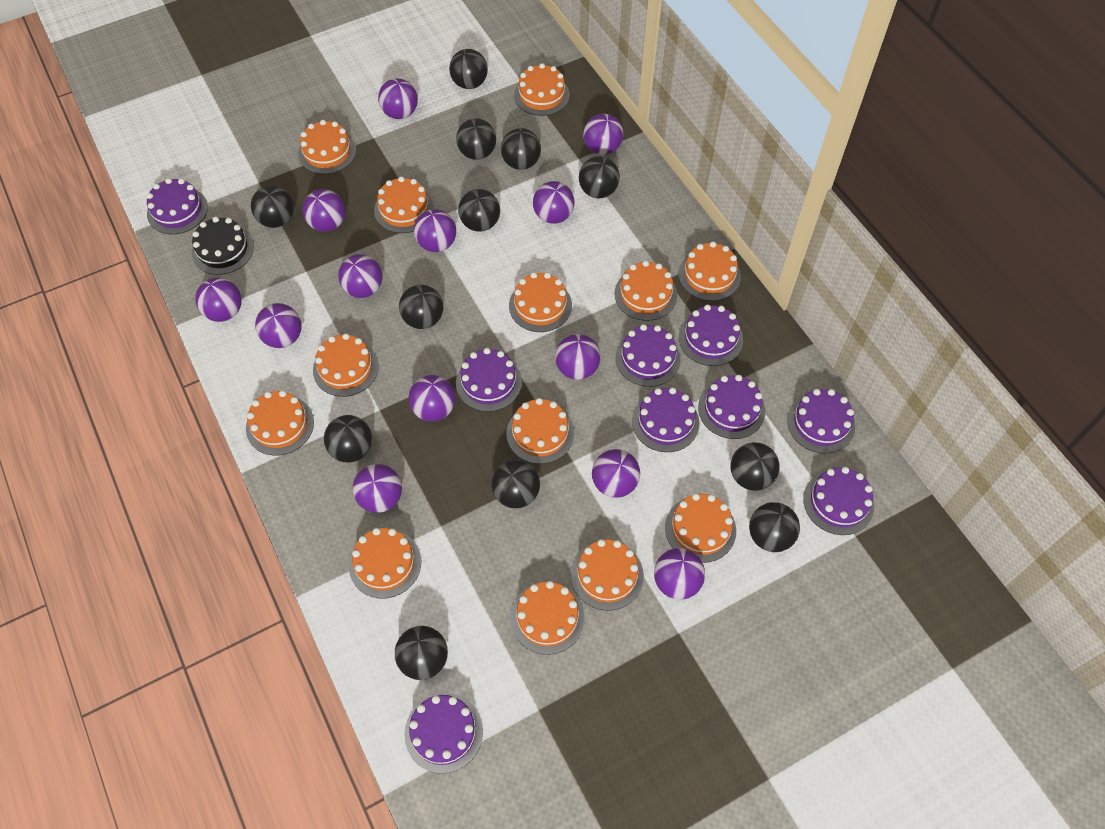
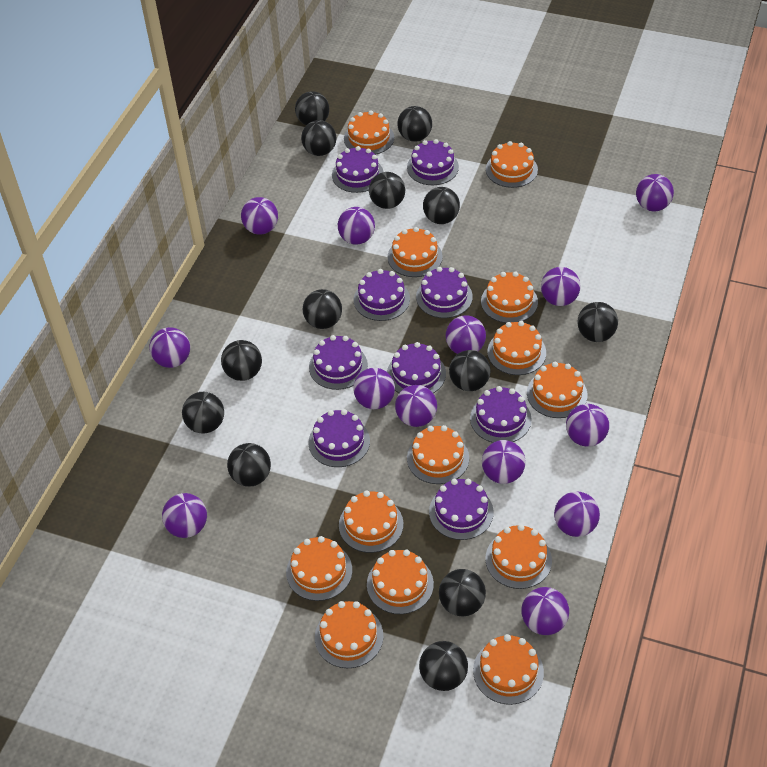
black ball: [251,185,294,228] [324,415,372,463] [395,626,448,680] [399,285,443,329] [449,49,488,89] [456,118,496,160] [458,189,500,232] [491,460,540,508] [501,128,541,170] [579,156,620,198] [730,442,780,491] [749,502,800,552] = 12 -> [182,392,224,434] [221,340,262,381] [227,443,271,487] [295,91,329,125] [301,120,336,156] [303,289,342,329] [369,172,405,209] [397,106,432,142] [419,641,468,691] [423,187,460,224] [439,569,486,617] [449,350,490,391] [577,302,618,342] = 13
black cake: [192,217,254,275] = 1 -> none = 0

